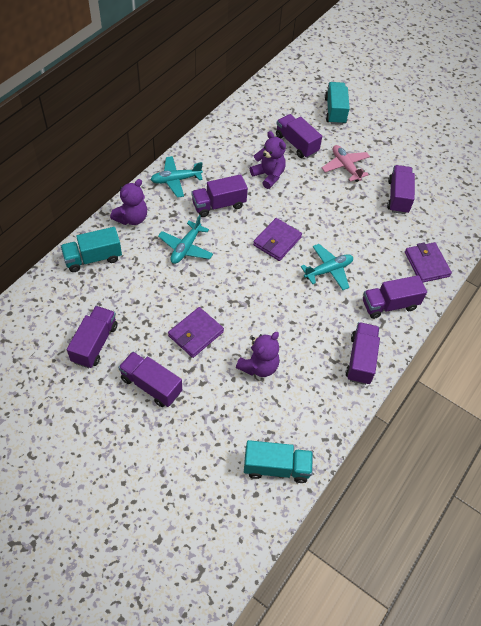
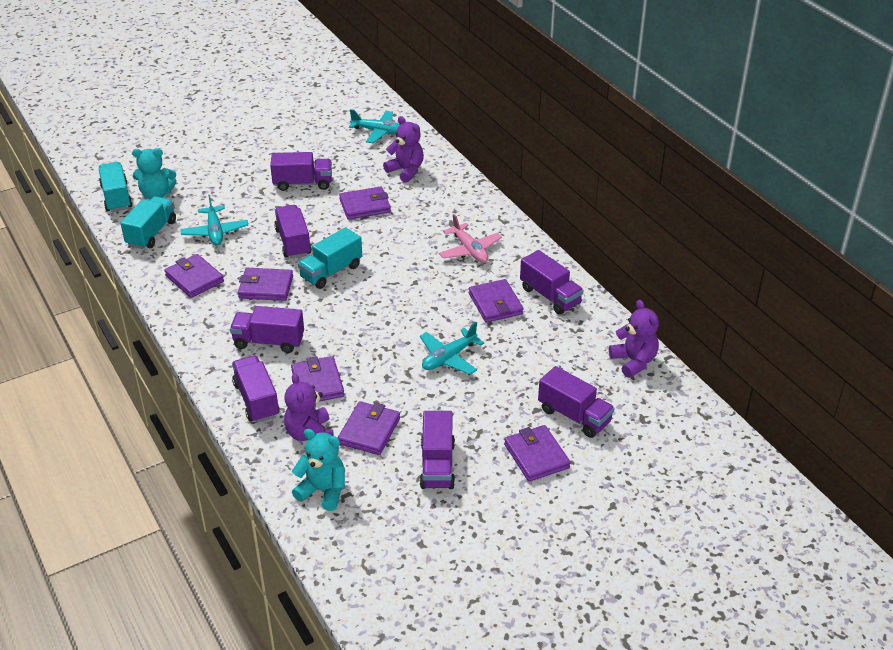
purple wallet: [168,307,224,358] [253,218,302,261] [405,242,452,282] = 3 -> [164,254,224,298] [238,268,293,301] [291,356,344,402] [338,401,400,455] [339,186,391,220] [469,279,524,323] [504,425,571,482] = 7
turquoise teddy bear: none = 0 -> [132,148,177,199] [292,429,345,511] = 2

